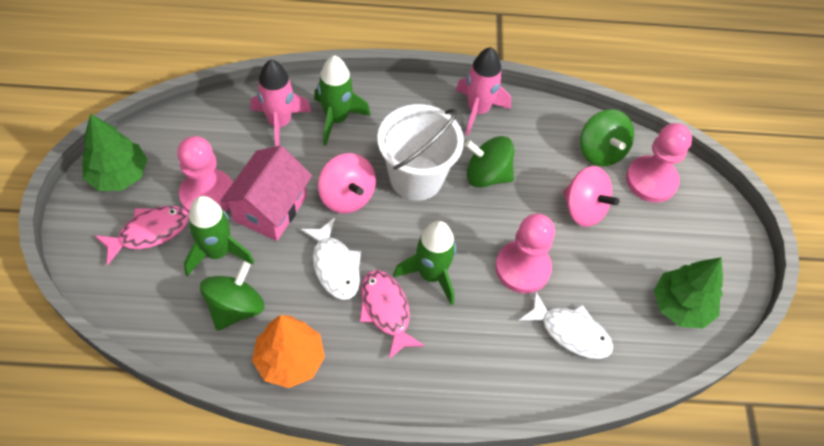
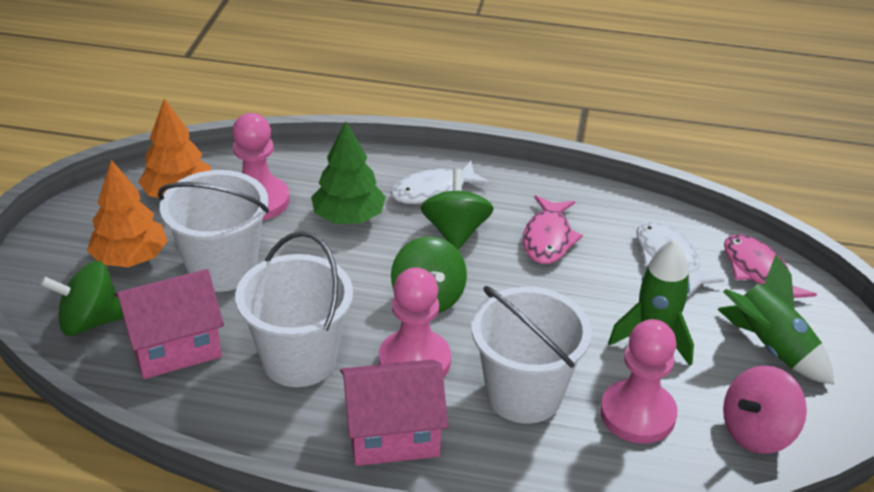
green rocket: [184,196,254,276] [314,55,371,146] [393,221,456,305] = 3 -> [608,239,694,366] [717,254,834,385] = 2
green tree: [82,114,147,191] [654,257,723,329] = 2 -> [311,121,386,224] = 1
orange tree: [252,315,325,388] = 1 -> [87,160,168,267] [139,99,211,198] = 2
pink house: [220,146,312,241] = 1 -> [114,269,224,379] [340,359,448,466] = 2
pink rocket: [251,60,311,147] [456,47,511,136] = 2 -> none = 0
pink spinning top: [318,153,376,214] [563,166,619,227] = 2 -> [723,366,807,454] = 1
white bucket: [377,104,464,201] = 1 -> [158,170,269,292] [235,231,353,387] [471,286,592,424] = 3

